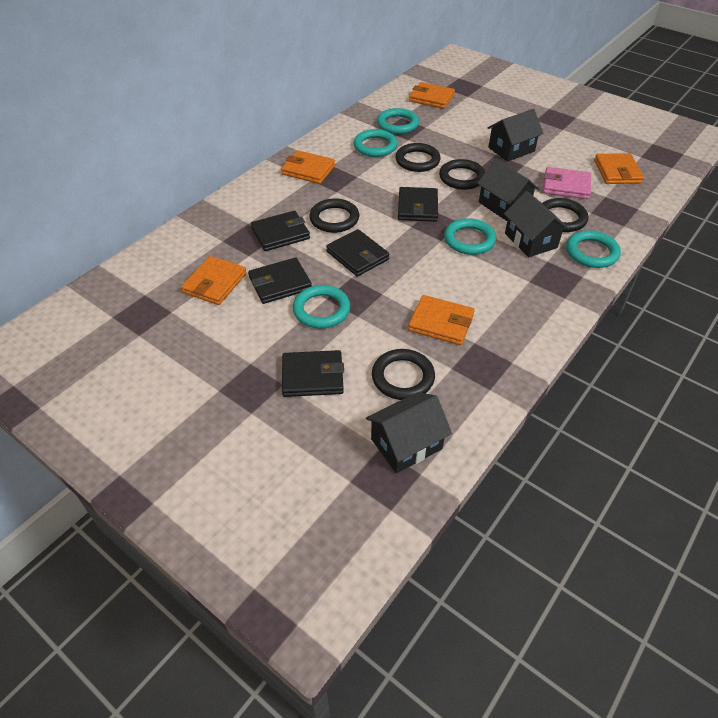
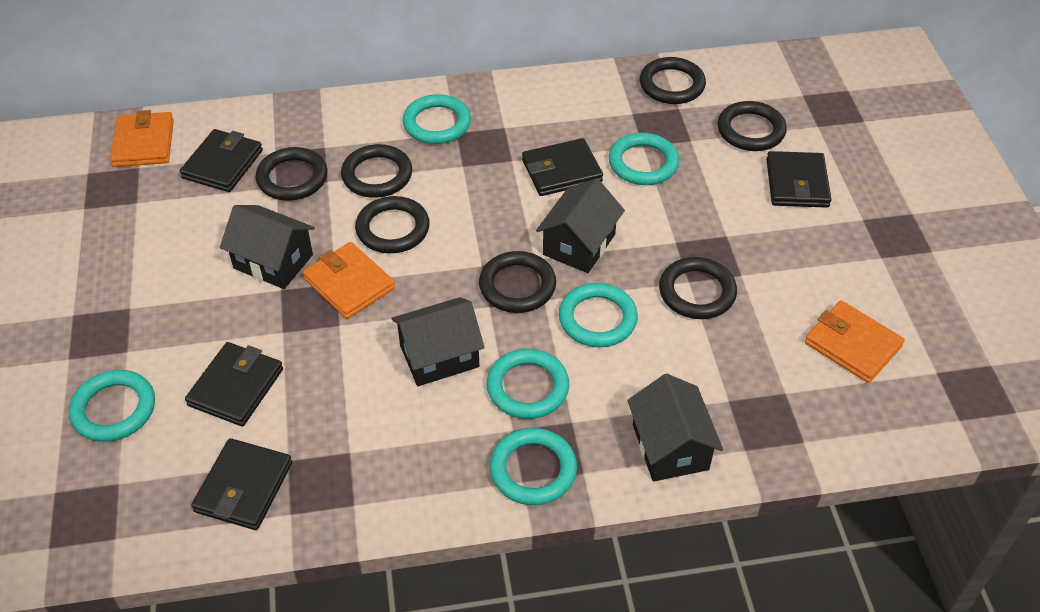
black ring: [309,198,359,233] [372,349,435,400] [395,143,441,172] [439,159,485,190] [542,198,588,232] = 5 -> [256,147,327,201] [341,144,412,198] [355,196,430,253] [479,251,556,313] [640,57,706,104] [659,257,737,319] [717,101,787,151] = 7
orange wallet: [181,256,247,305] [281,150,335,184] [408,295,475,345] [409,82,455,109] [594,153,644,184] = 5 -> [110,110,174,167] [303,242,395,319] [805,300,905,383] = 3
pink wallet: [543,167,591,199] = 1 -> none = 0
turquoise ring: [293,285,350,329] [354,129,397,157] [377,108,419,134] [444,218,496,255] [566,230,621,268] = 5 -> [69,370,155,442] [403,94,471,144] [487,349,569,419] [490,428,577,505] [559,283,638,347] [609,133,679,185] = 6

